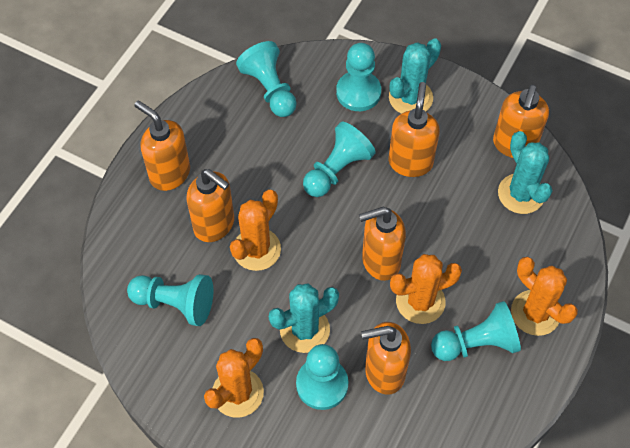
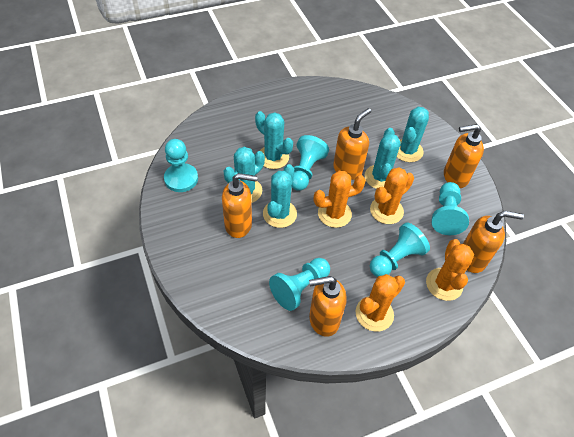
orange soap dispenser: [134,101,190,191] [187,169,234,242] [359,207,406,281] [361,322,411,395] [389,82,440,177] [493,84,549,158] = 6 -> [222,173,257,238] [309,276,347,337] [333,108,371,180] [444,124,484,188] [463,211,524,273] = 5
turquoise cactus: [269,283,339,353] [389,38,441,114] [498,131,552,214] = 3 -> [224,147,265,203] [255,111,293,169] [263,164,297,228] [365,128,401,189] [397,107,429,162] = 5
turquoise pawn: [127,274,213,326] [236,41,297,117] [296,344,349,410] [303,122,376,197] [336,43,381,111] [431,301,521,361] = 6 -> [164,139,198,192] [269,258,330,311] [292,135,329,191] [370,222,430,277] [432,182,469,235] = 5

